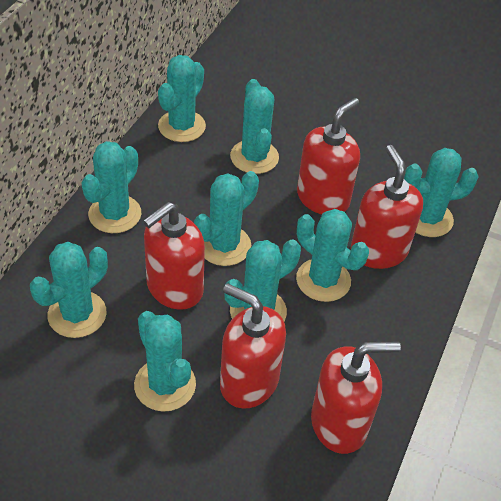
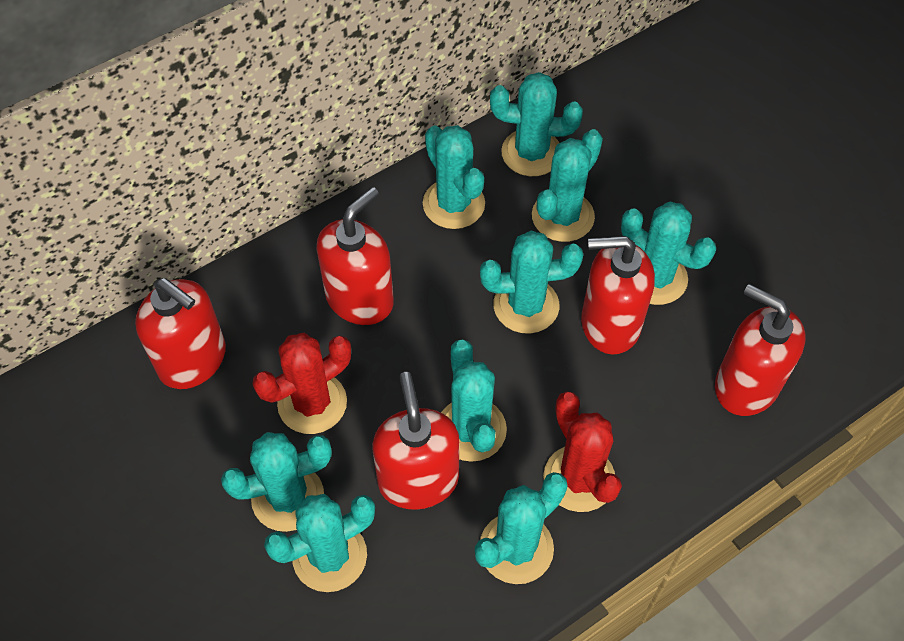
red cactus: none = 0 -> [253,333,351,434] [543,391,622,512] = 2

